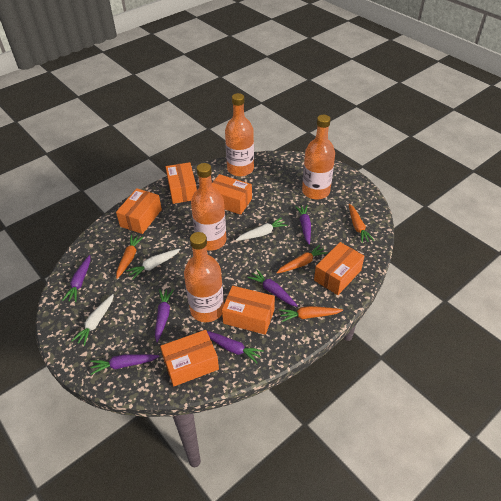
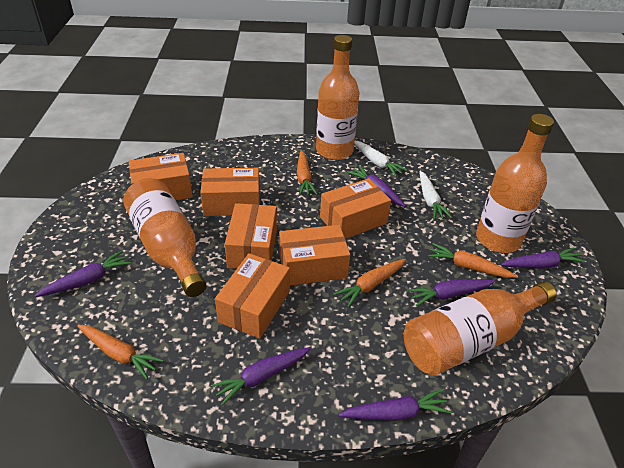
white carrot: [72,294,114,346] [126,249,181,280] [236,217,288,241] = 3 -> [354,141,407,177] [419,171,452,220] = 2

